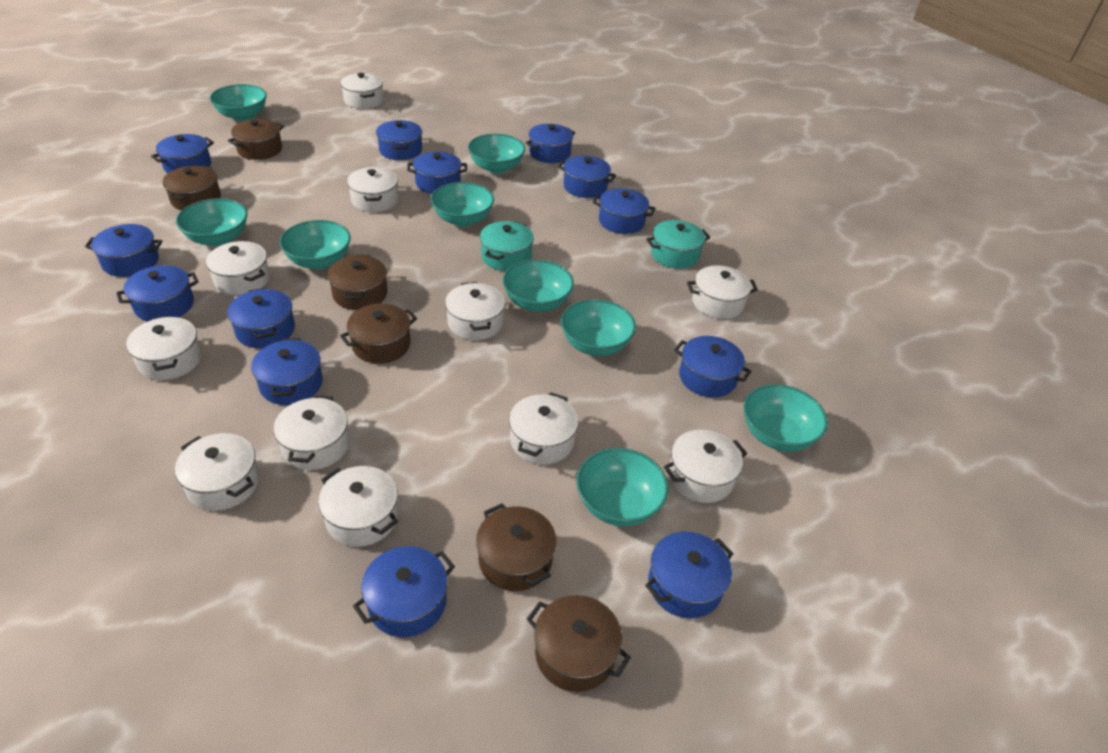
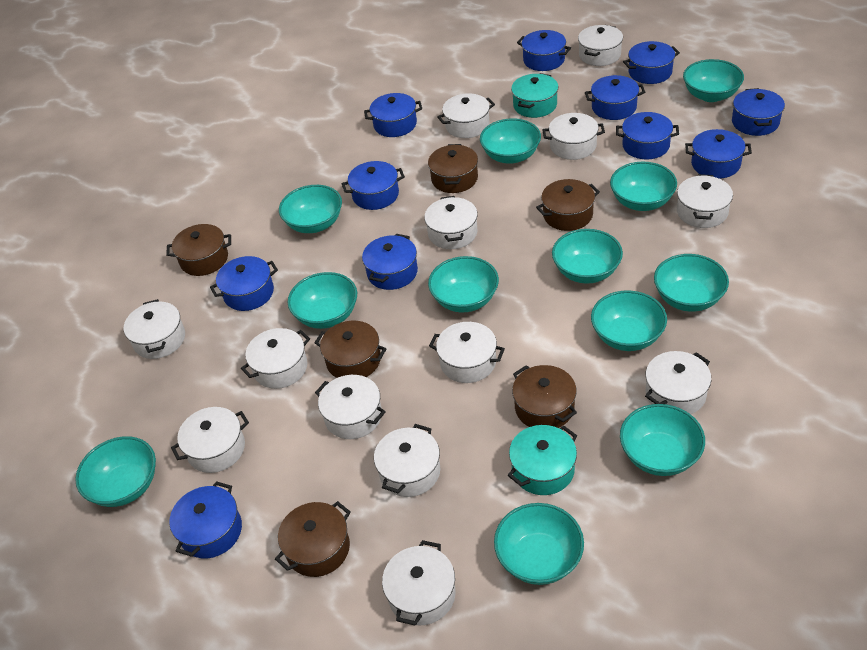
blue pot: [85,224,163,277] [116,265,199,322] [151,134,214,173] [227,288,295,348] [251,338,323,405] [353,546,455,637] [376,120,422,160] [407,151,467,194] [526,124,575,163] [558,156,616,198] [593,188,655,234] [645,531,734,619] [674,336,752,397] = 13 -> [169,481,242,558] [210,256,278,311] [342,161,405,210] [362,234,418,290] [364,93,422,137] [517,30,571,71] [585,75,645,120] [616,112,679,160] [623,41,680,84] [685,129,752,179] [732,88,785,136] = 11
turquoise bowl: [176,198,248,246] [210,84,267,121] [279,220,351,269] [431,182,494,227] [468,134,525,174] [503,260,574,312] [561,299,636,356] [576,448,668,526] [744,384,828,452] = 9 -> [75,436,156,507] [279,185,342,233] [288,272,357,329] [428,256,499,312] [480,118,541,164] [494,503,584,585] [552,229,623,284] [591,290,667,351] [610,162,677,211] [620,404,705,476] [654,254,729,312] [683,59,744,102] = 12
white pot: [126,315,202,380] [175,433,259,511] [206,241,270,295] [274,395,349,470] [318,466,398,547] [341,73,384,109] [347,167,398,212] [445,282,505,340] [509,392,579,465] [664,430,747,503] [687,265,758,319] = 11 -> [124,299,185,359] [171,407,249,473] [241,328,310,389] [315,375,386,439] [374,424,440,497] [382,540,456,626] [424,196,478,249] [429,322,505,383] [437,93,495,138] [542,113,605,160] [578,25,623,66] [645,351,711,414] [677,174,733,228] = 13

